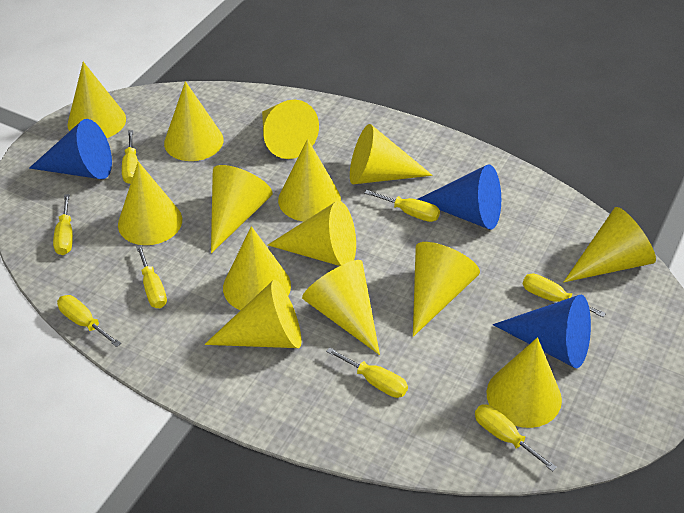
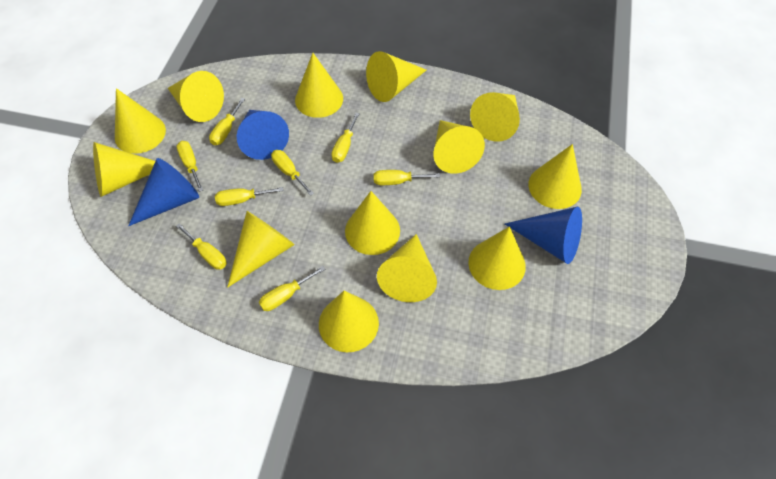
yellow cone: [68,62,126,138] [118,161,182,245] [164,81,223,161] [204,280,302,348] [211,165,273,253] [223,226,291,310] [262,100,319,159] [268,201,356,266] [278,139,341,222] [302,260,380,355] [350,124,433,184] [413,242,480,337] [487,337,562,428] [564,207,656,282] = 14 -> [93,142,155,197] [115,88,166,154] [168,71,224,122] [227,211,295,288] [295,53,343,118] [319,291,379,352] [345,191,400,255] [366,51,426,102] [377,234,437,302] [433,120,485,174] [468,226,526,290] [470,92,520,142] [528,144,582,209] = 13

